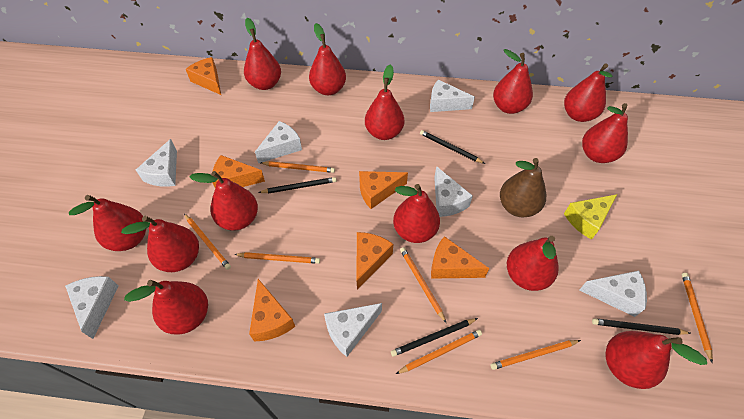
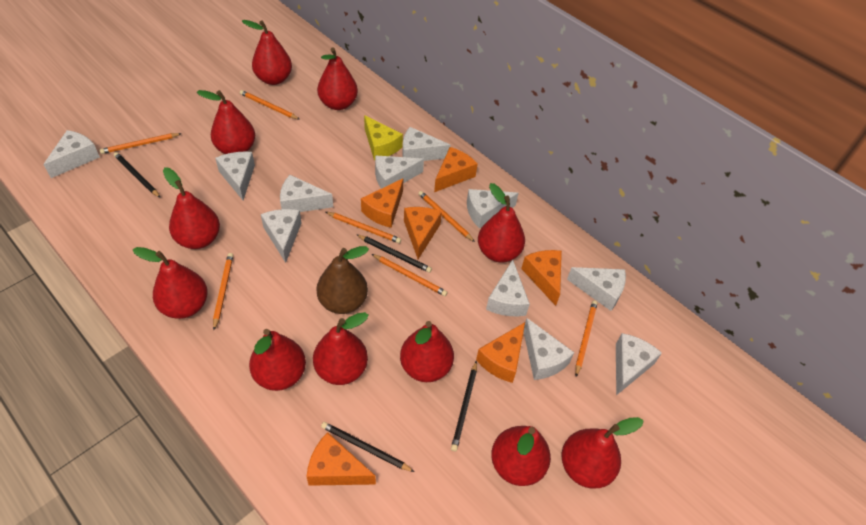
red pear: [69,195,146,251] [121,216,199,272] [124,280,208,335] [189,171,258,230] [244,18,281,90] [309,23,346,95] [365,65,404,140] [393,184,440,243] [493,49,533,114] [507,236,559,291] [564,63,612,122] [582,103,628,163] [605,331,707,389] = 13 -> [133,247,208,319] [163,167,220,249] [197,90,255,154] [242,20,292,85] [249,329,306,391] [313,312,369,385] [317,47,358,110] [400,321,454,382] [478,183,525,262] [491,426,551,486] [562,417,644,488] = 11
white cheese: [65,276,118,339] [136,139,177,187] [255,121,302,163] [324,303,382,357] [430,80,475,112] [434,166,473,217] [579,271,647,317] = 7 -> [43,130,100,178] [215,152,255,200] [261,209,302,263] [280,175,333,212] [375,155,424,189] [402,127,451,161] [467,189,519,228] [486,260,530,316] [524,318,574,380] [567,267,626,311] [616,333,662,395] = 11

